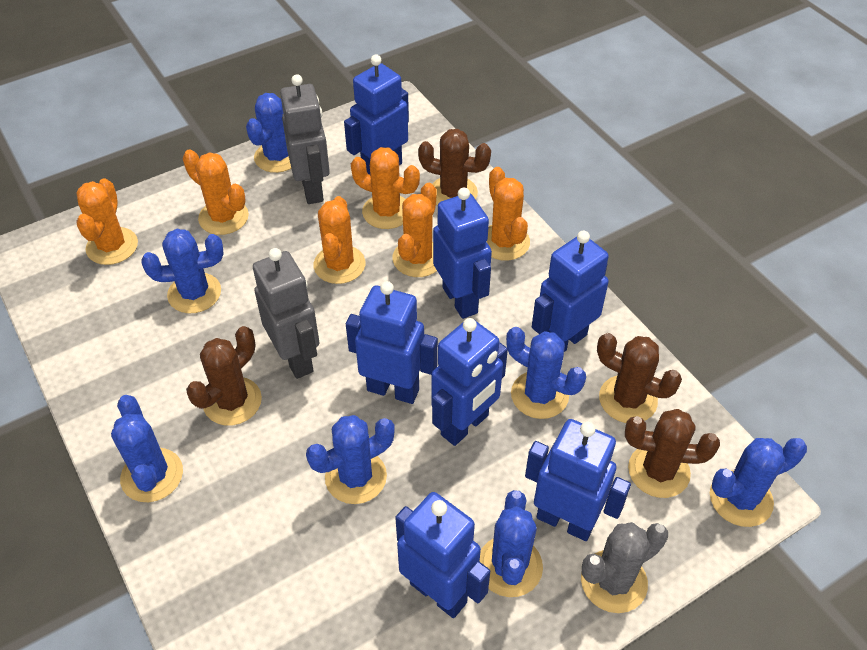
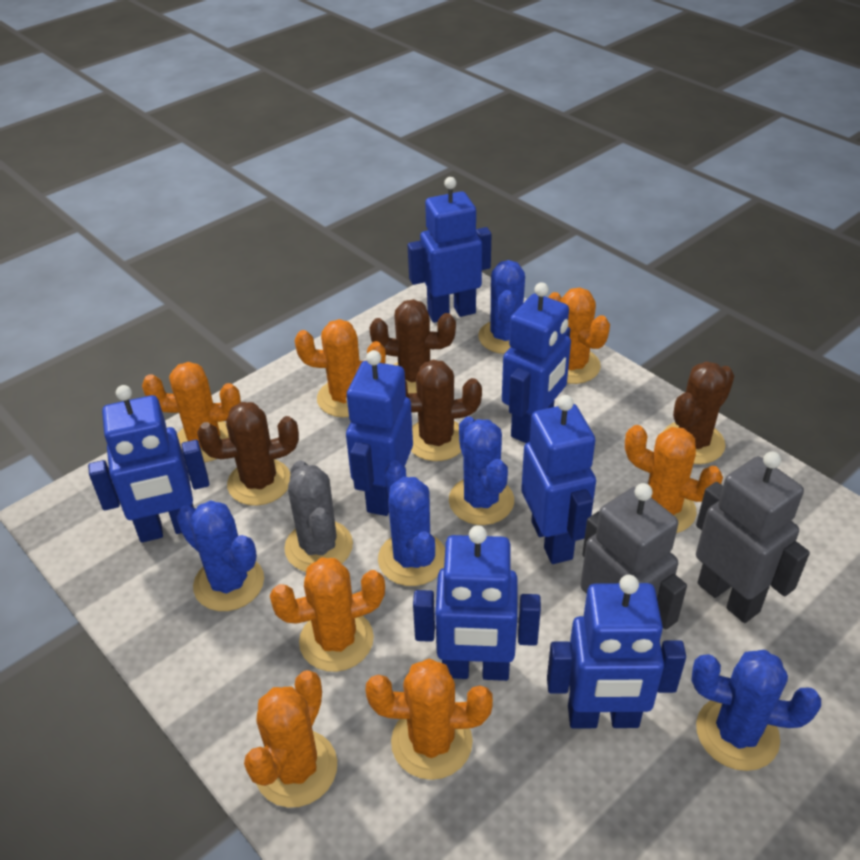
blue cactus: [111,395,183,502] [141,229,224,313] [246,93,291,173] [306,415,395,504] [480,490,543,597] [506,327,586,419] [710,438,807,527] = 7 -> [176,500,264,611] [378,460,445,586] [449,416,514,525] [478,260,525,354] [691,650,821,771] = 5
orange cactus: [76,178,138,265] [183,149,249,235] [313,196,366,284] [351,147,420,229] [392,183,437,277] [487,167,530,261] = 6 -> [142,362,241,462] [244,670,337,808] [270,558,385,672] [295,319,386,417] [366,659,493,780] [548,287,610,384] [625,425,723,533] = 7

